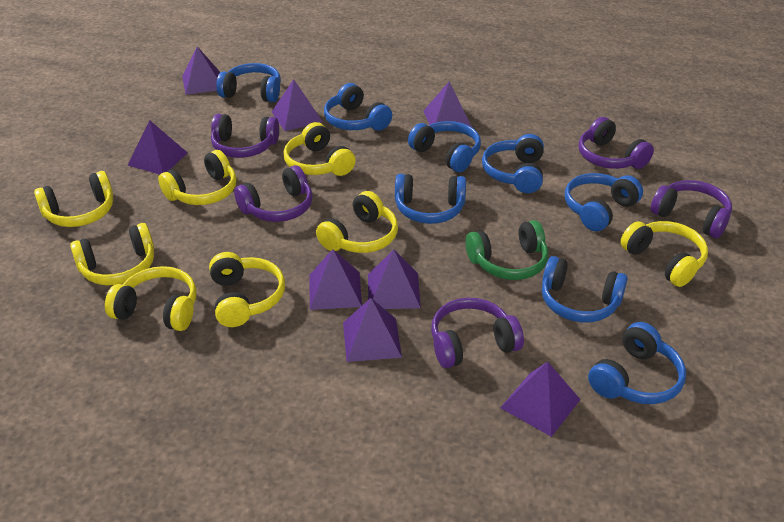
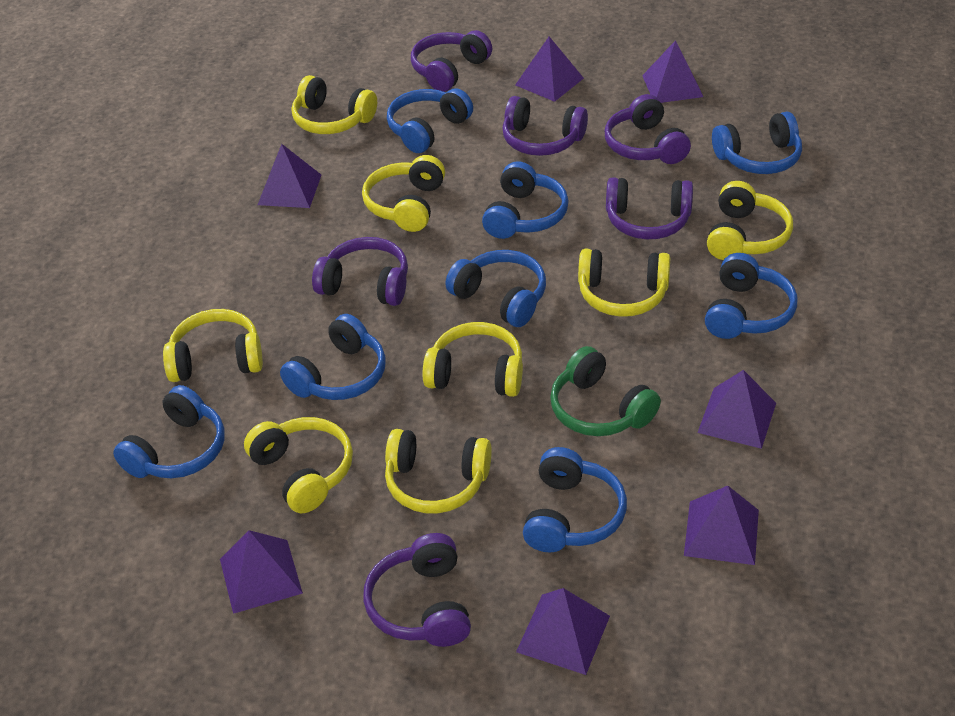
purple headphones: [211,114,279,158] [234,165,313,222] [431,298,524,368] [578,117,654,169] [651,180,732,238] = 5 -> [312,237,408,306] [363,533,471,647] [411,30,492,92] [503,96,588,156] [605,94,691,164] [606,177,693,239] = 6
purple pyramid: [127,120,188,174] [182,46,220,95] [272,79,323,131] [309,249,362,310] [343,298,402,362] [368,250,421,309] [424,81,472,127] [500,362,581,437] = 8 -> [220,530,303,614] [258,144,321,208] [515,37,584,102] [516,588,610,675] [642,40,703,103] [684,486,759,565] [698,370,776,449] = 7

